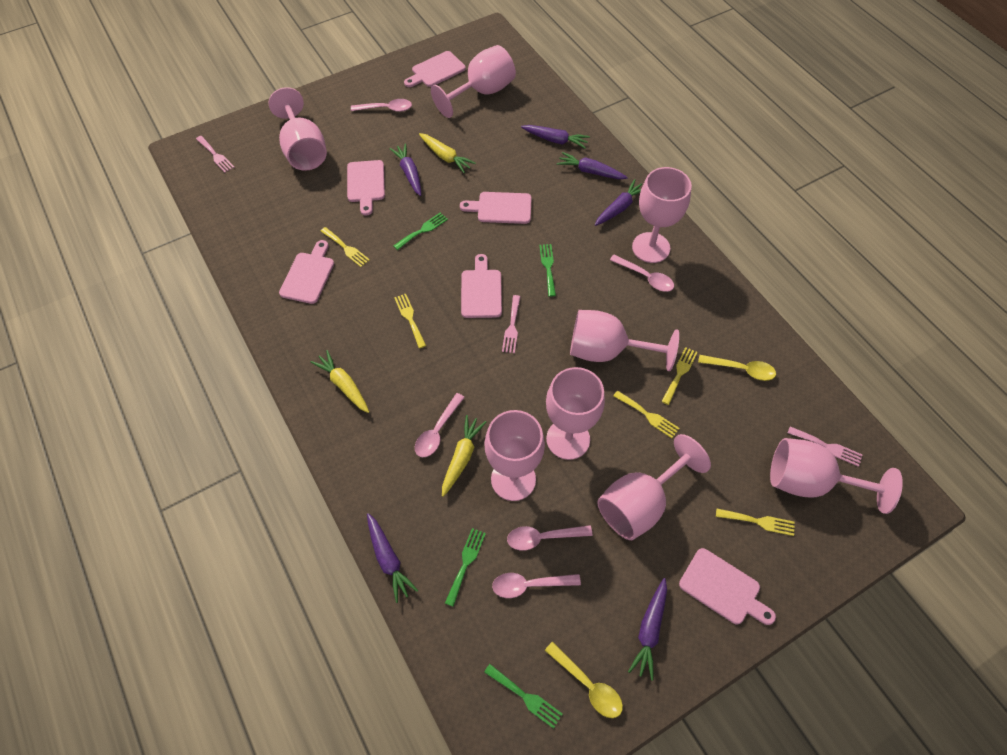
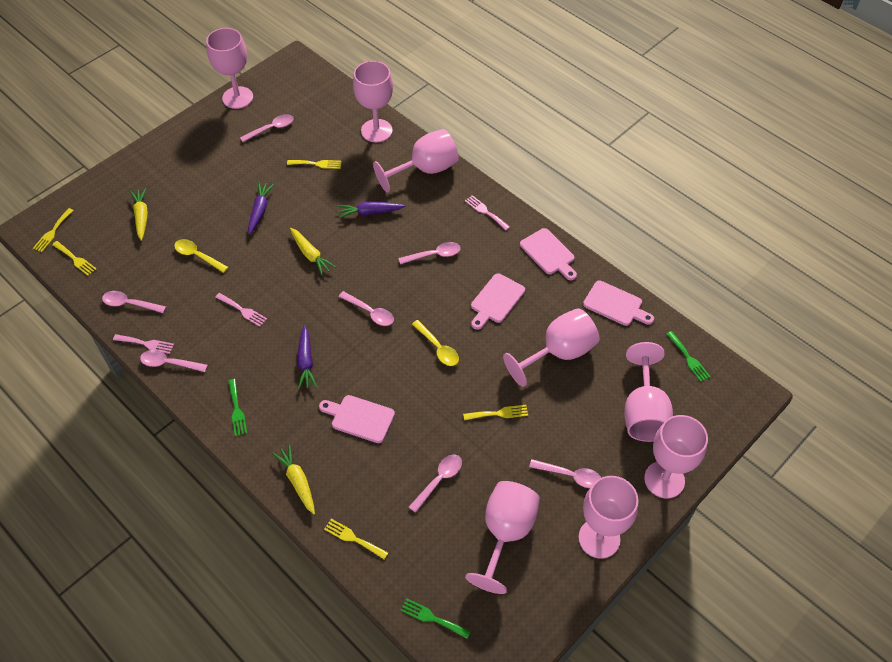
green fork: [394,212,448,250] [445,528,486,607] [484,664,562,729] [539,244,556,297] = 4 -> [228,379,247,436] [400,598,471,639] [667,331,711,382] = 3
pink cutting board: [279,240,334,304] [347,160,385,216] [404,51,466,87] [460,192,532,224] [461,254,502,318] [679,548,776,625] = 6 -> [319,395,395,443] [471,273,525,330] [520,228,577,280] [583,281,654,326] = 4
pink spoon: [351,99,412,112] [415,393,465,457] [492,573,581,598] [507,525,593,551] [610,254,674,292] = 5 -> [102,291,166,313] [140,350,208,372] [240,114,294,142] [339,291,394,326] [398,242,461,264] [409,454,462,513] [529,459,601,488] = 7
purple carrot: [367,513,418,603] [389,143,421,196] [521,125,590,149] [557,152,628,179] [595,179,642,226] [628,578,667,681] = 6 -> [248,182,274,235] [297,325,317,390] [337,201,405,218] = 3

